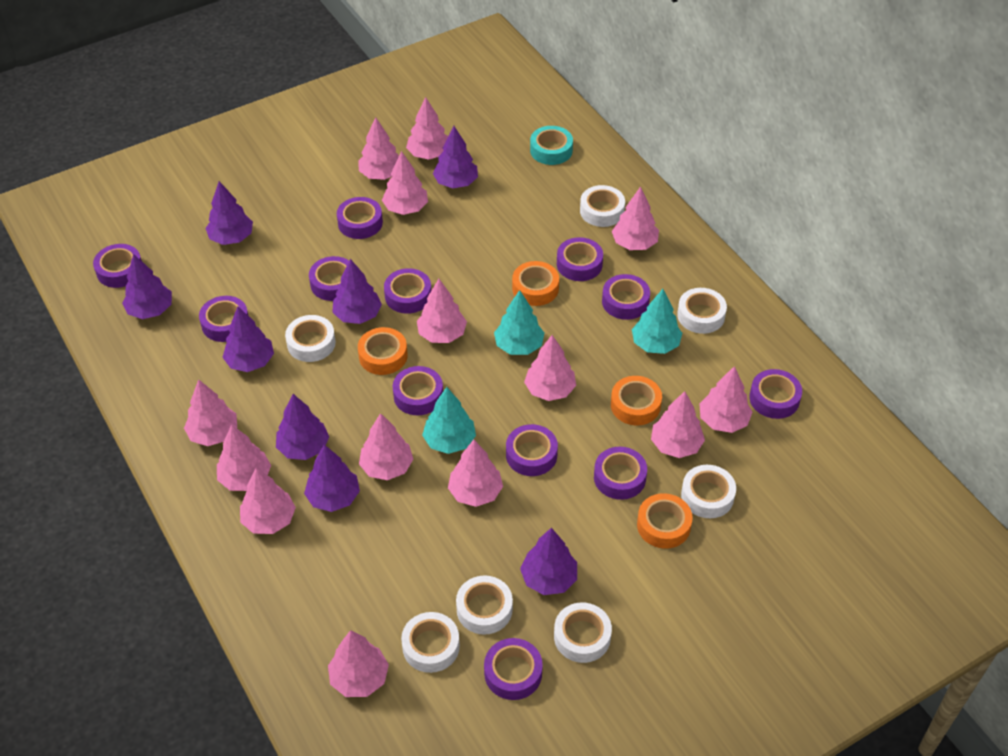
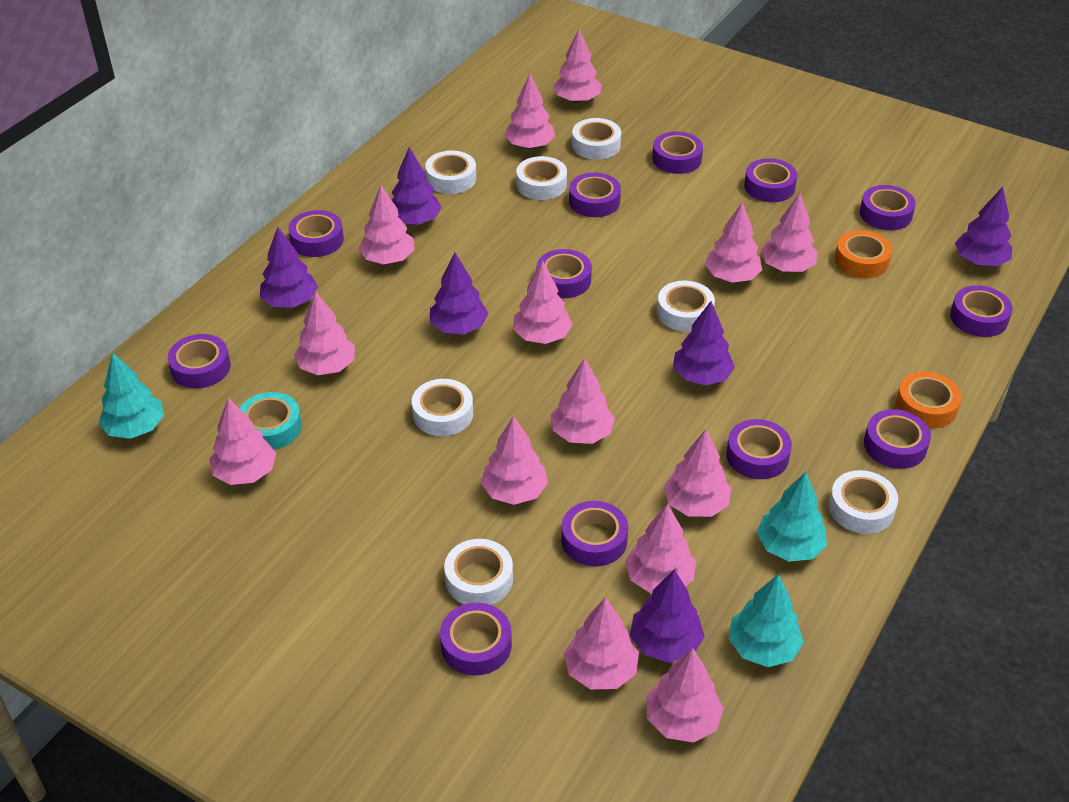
orange tape: [358,327,408,375] [512,261,559,306] [611,376,662,425] [637,493,693,549] = 4 -> [835,230,892,278] [896,372,962,428] = 2
purple tree: [122,254,172,319] [205,181,253,245] [222,306,274,372] [276,394,329,460] [304,445,360,512] [332,259,382,324] [433,126,478,188] [520,528,577,595] = 8 -> [260,227,318,308] [391,147,442,225] [430,253,489,334] [630,569,705,663] [673,301,735,385] [955,187,1012,266] = 6

